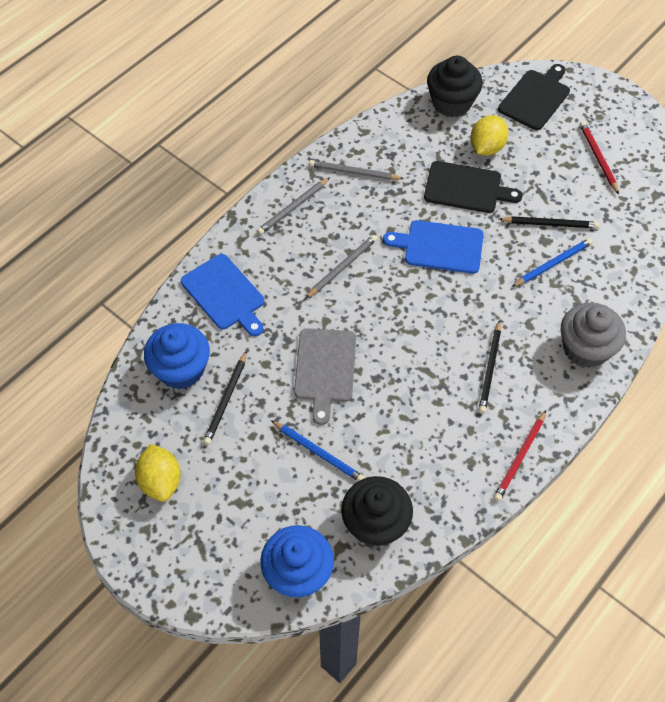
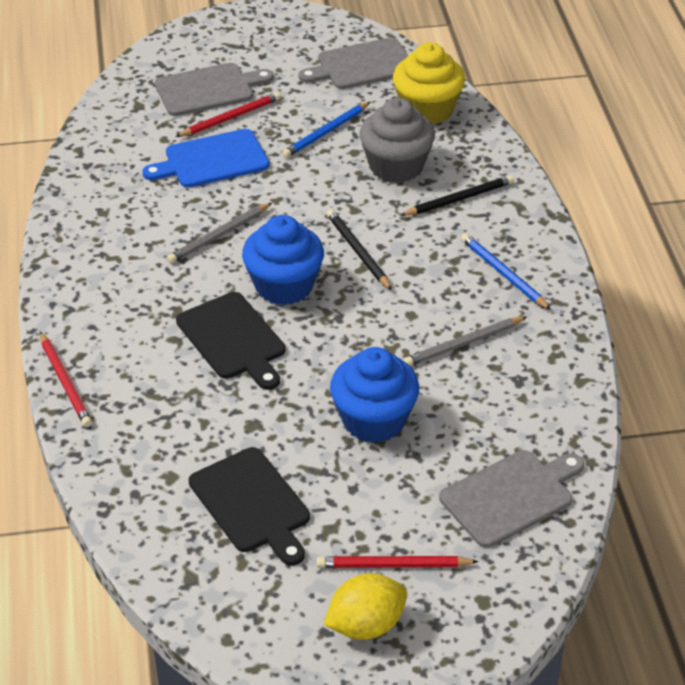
black cupcake: [341,476,413,547] [427,56,483,117] = 2 -> none = 0
black pencil: [203,351,247,445] [479,320,501,413] [499,216,599,228] = 3 -> [327,209,392,290] [400,175,514,216] = 2
blue cutting board: [181,254,264,336] [383,220,484,274] = 2 -> [142,129,269,188] = 1
grey cutting board: [294,328,356,425] = 1 -> [155,63,274,116] [299,38,408,89] [439,450,584,548] = 3
grey pencil: [257,177,330,235] [306,235,377,298] [309,160,404,180] = 3 -> [167,203,272,263] [403,316,527,366] = 2
red pencil: [494,410,546,501] [580,121,619,194] = 2 -> [40,332,92,427] [176,92,281,137] [317,556,479,568] = 3
yellow cupcake: none = 0 -> [393,43,465,124] = 1
yellow lemon: [135,444,181,502] [470,115,508,156] = 2 -> [323,573,407,640] = 1

